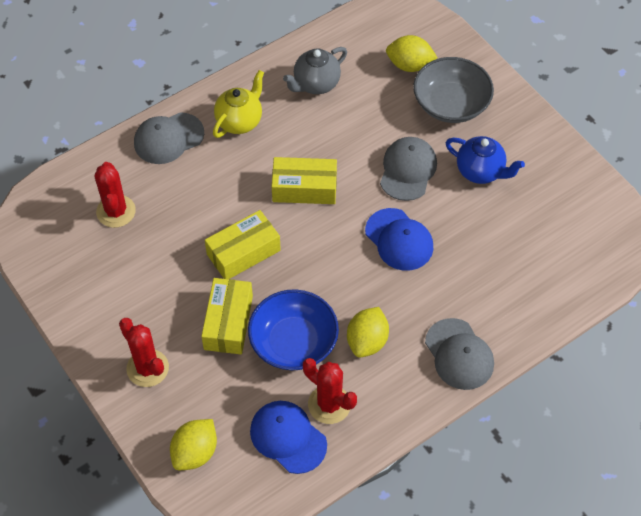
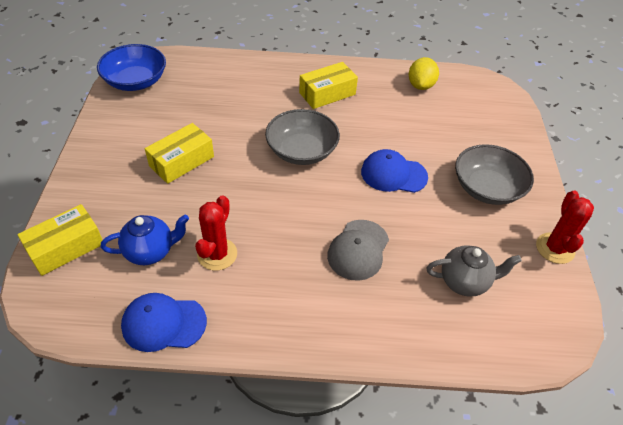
grey bowl: [413,57,494,123] = 1 -> [265,109,340,165] [455,144,534,205] = 2
grey cap: [134,112,204,164] [380,137,437,201] [425,318,494,390] = 3 -> [327,220,389,281] = 1
red cactus: [95,162,136,228] [119,318,169,387] [303,358,357,424] = 3 -> [195,195,237,271] [536,191,594,264] = 2
yellow lemon: [170,419,217,470] [347,307,389,358] [386,35,438,72] = 3 -> [409,57,439,90] = 1
yellow teapot: [213,70,264,138] = 1 -> none = 0

